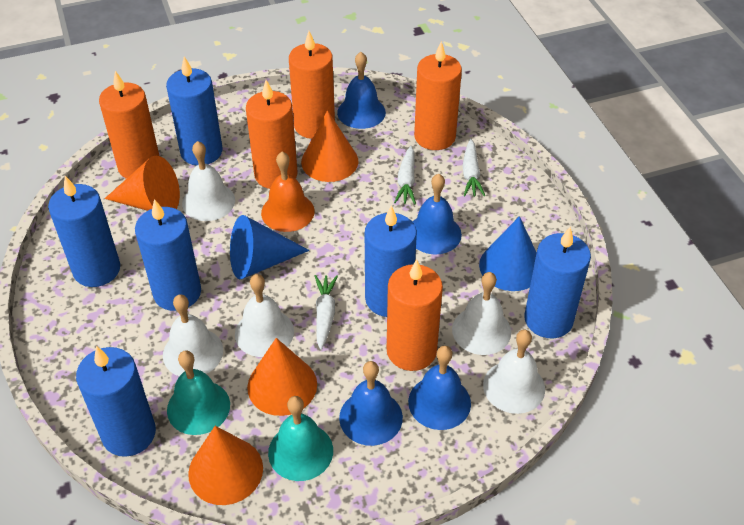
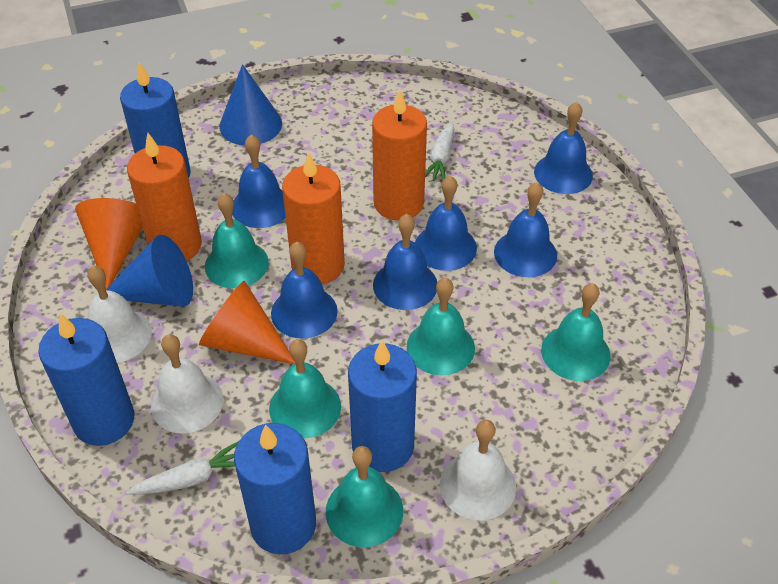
blue bell: [337,52,386,129] [339,361,403,446] [408,346,471,430] [413,174,462,255] = 4 -> [232,135,286,228] [271,242,338,339] [373,214,437,310] [415,176,477,271] [494,182,557,277] [534,102,593,194] = 6
blue candle: [48,176,120,287] [76,346,156,457] [135,199,201,311] [166,56,223,165] [365,205,417,317] [524,227,591,339] = 6 -> [38,313,134,446] [120,62,191,179] [234,423,316,554] [348,340,417,472] = 4
orange bell: [261,152,315,232] = 1 -> none = 0
orange candle: [99,71,159,179] [246,80,297,189] [289,31,335,139] [387,259,443,371] [414,41,462,150] = 5 -> [127,133,202,261] [282,152,345,284] [372,90,427,221] = 3
orange cone: [105,156,180,211] [188,426,263,505] [247,338,317,416] [301,110,359,182] = 4 -> [75,198,143,289] [199,281,295,364] = 2
turquoise bell: [167,350,230,435] [268,396,333,481] = 2 -> [205,193,269,288] [269,339,341,439] [325,446,403,547] [406,278,475,375] [541,283,611,381] = 5
white bell: [163,294,223,376] [182,141,235,221] [235,274,294,357] [452,272,511,355] [483,330,545,414] = 5 -> [87,266,152,363] [151,334,223,433] [440,420,516,521] = 3
white carrot: [315,275,338,350] [394,146,416,205] [463,139,485,196] = 3 -> [126,441,239,495] [425,121,455,181] = 2

